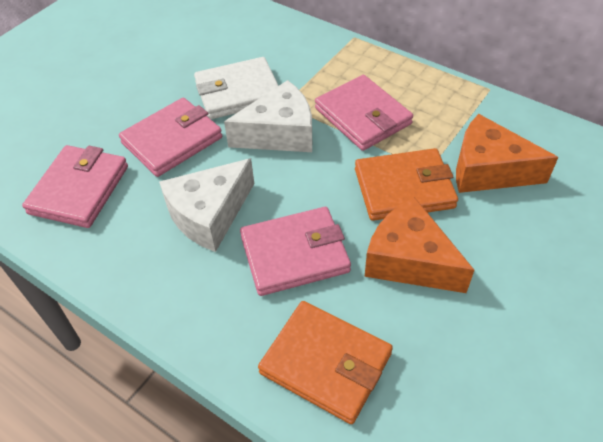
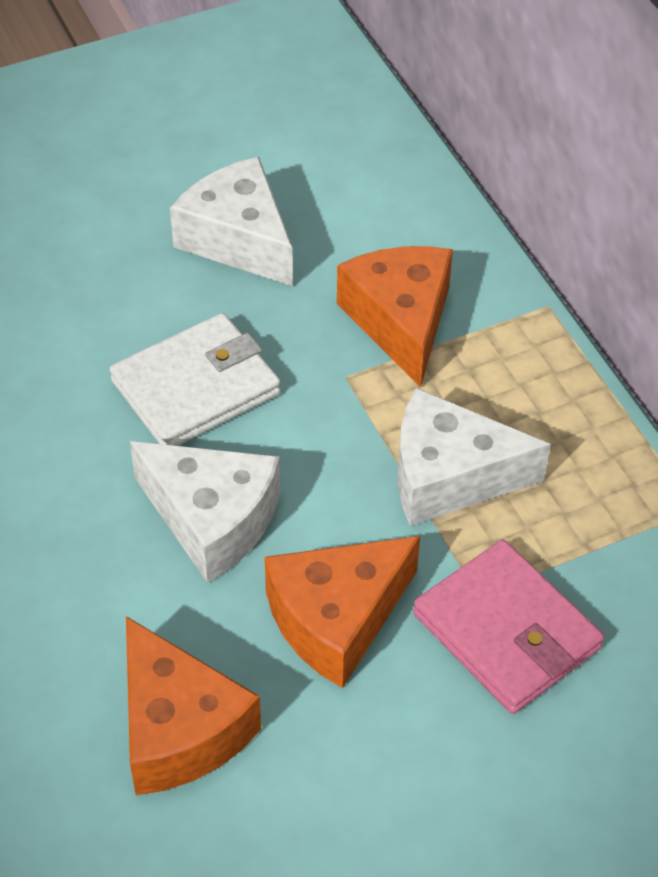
orange cheese: [364,197,474,293] [456,114,558,193] = 2 -> [126,616,261,795] [265,536,420,688] [337,246,453,387] = 3
orange wallet: [258,301,393,424] [355,148,458,221] = 2 -> none = 0
pink wallet: [22,145,128,228] [119,97,222,177] [240,207,351,296] [315,75,413,151] = 4 -> [413,539,604,714] = 1
white cheese: [159,158,254,252] [224,80,312,152] = 2 -> [130,441,280,583] [170,157,293,286] [398,388,551,526] = 3

